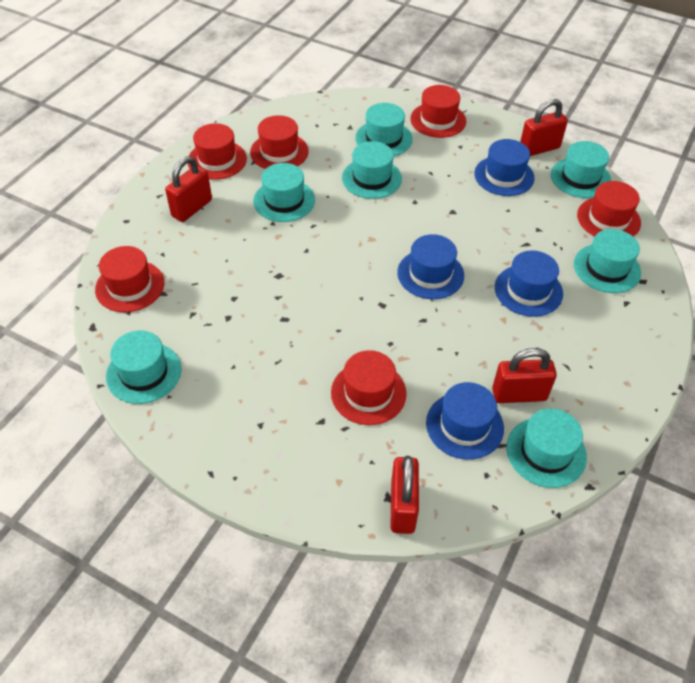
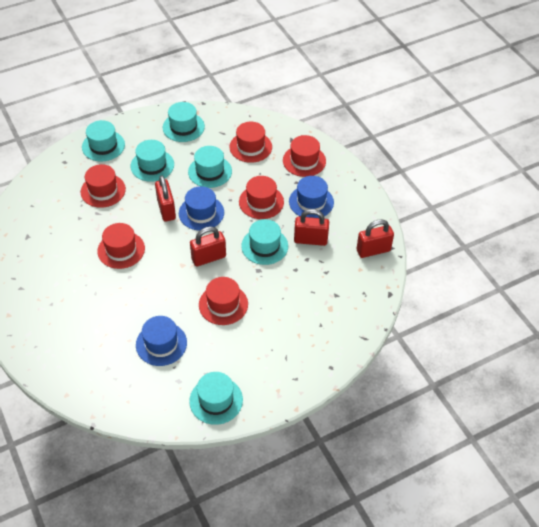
blue hat: [397,234,464,299] [426,382,504,460] [474,139,535,196] [495,250,563,317] = 4 -> [136,316,187,366] [179,186,224,230] [289,176,334,218] = 3
turquoise hat: [106,330,181,404] [253,163,315,222] [342,141,402,199] [355,103,413,156] [506,408,587,488] [551,141,611,198] [574,229,641,293] = 7 -> [82,120,125,161] [131,140,174,182] [163,102,205,142] [188,146,232,188] [189,372,243,425] [241,219,288,265] = 6

